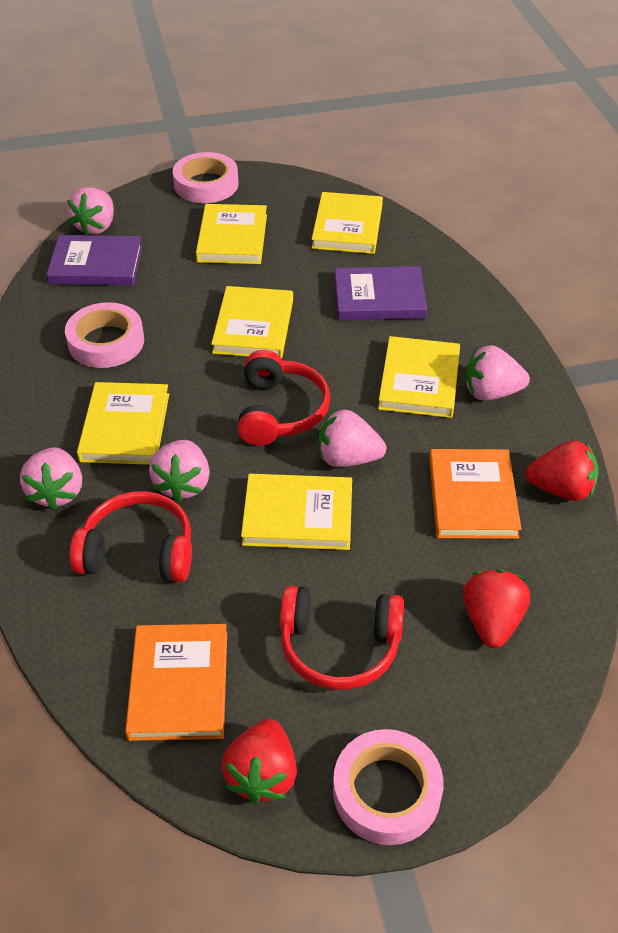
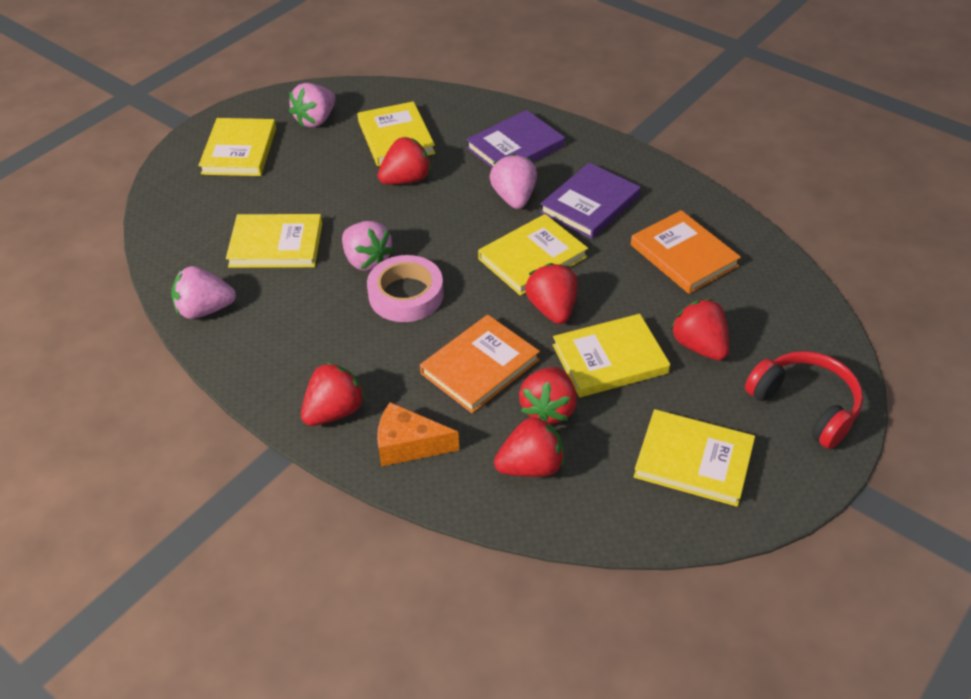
orange cheese: none = 0 -> [377,402,459,467] = 1
pink strawberry: [20,447,82,510] [67,187,114,235] [149,440,210,502] [319,409,386,467] [465,345,530,400] = 5 -> [171,266,236,319] [289,83,335,128] [342,221,394,271] [489,154,537,209] = 4
pink tape: [65,302,144,368] [173,152,239,203] [333,729,444,845] = 3 -> [367,255,444,322] = 1
red headphones: [70,491,192,582] [237,350,330,446] [280,585,404,690] = 3 -> [745,351,863,449] = 1
red strawberry: [222,719,297,804] [463,569,530,648] [525,441,599,501] = 3 -> [301,362,365,426] [377,137,431,184] [494,416,564,477] [519,367,577,424] [525,263,578,324] [671,299,729,361] = 6

